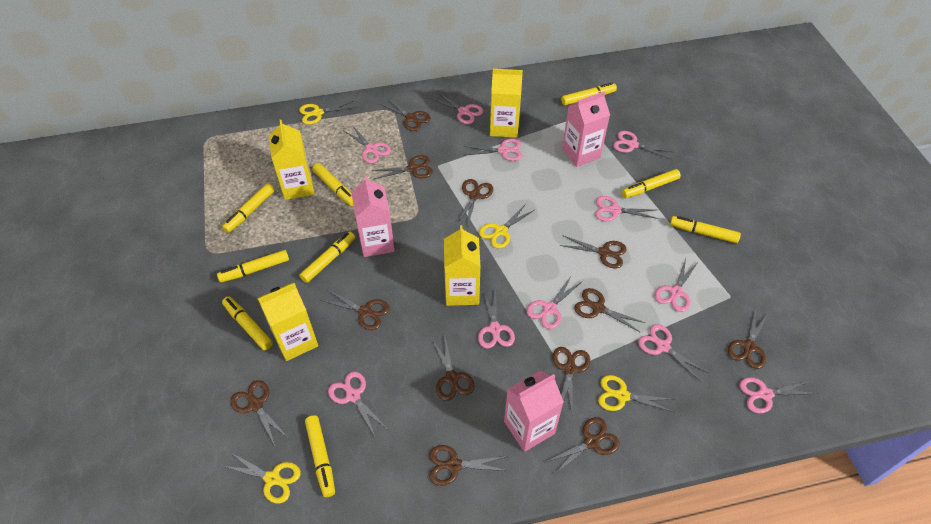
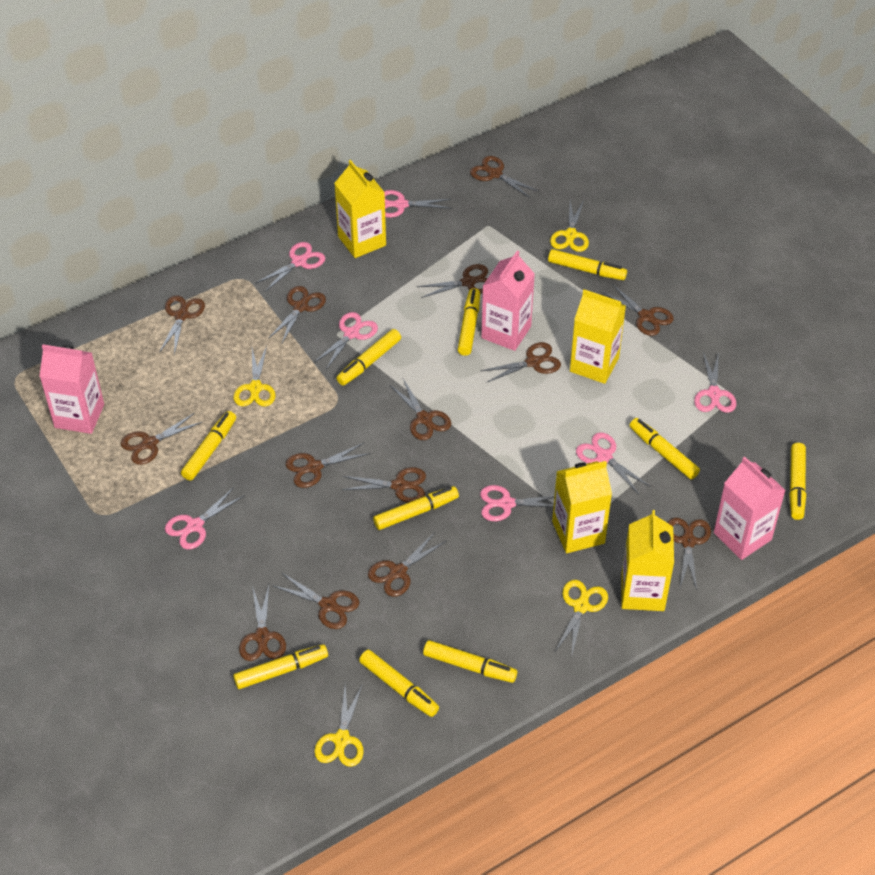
brown scissors: [231,380,288,445] [321,290,390,330] [372,155,433,179] [379,98,431,131] [429,445,508,486] [432,334,474,401] [456,179,493,228] [546,417,620,475] [552,347,590,413] [559,236,627,268] [574,288,645,333] [728,310,769,369] = 12 -> [121,413,202,465] [159,295,205,355] [239,585,286,661] [268,286,326,343] [272,573,359,629] [286,443,370,488] [342,467,426,503] [368,532,446,597] [389,379,451,440] [416,264,488,298] [470,156,538,198] [481,342,561,383] [602,284,674,336] [668,518,711,590] = 14
pink scissors: [328,371,387,438] [343,125,391,163] [431,92,484,124] [463,139,522,161] [478,289,515,349] [527,275,581,329] [595,196,659,221] [613,131,672,159] [638,324,708,382] [655,258,698,312] [739,377,818,414] = 11 -> [165,487,245,550] [255,242,325,292] [313,312,378,369] [384,190,451,218] [480,485,555,521] [576,432,650,494] [694,351,736,413] = 7
yellow marker: [217,250,289,282] [222,183,275,233] [222,296,273,350] [300,232,355,283] [305,415,335,497] [312,163,354,206] [561,83,617,106] [622,169,681,198] [670,216,741,243] = 9 -> [181,411,236,480] [233,644,328,689] [336,329,401,386] [359,650,439,717] [373,486,459,530] [423,640,517,683] [458,288,480,356] [548,249,627,280] [630,418,700,479] [789,443,806,520] = 10

